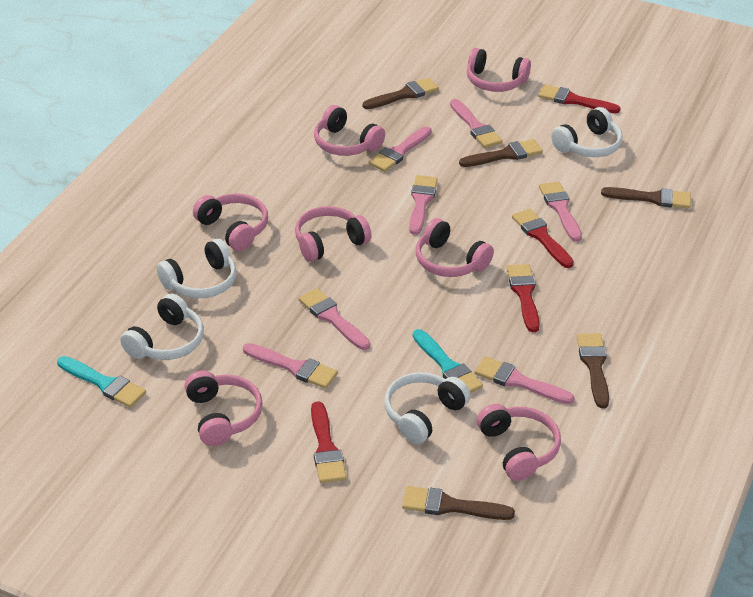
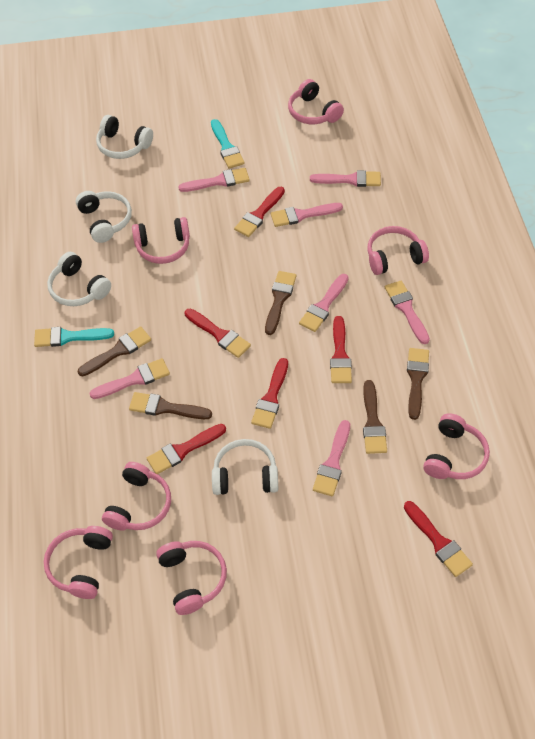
red brush: [311,401,347,483] [507,264,540,332] [512,209,574,268] [538,85,620,113] = 4 -> [147,424,226,474] [185,309,251,358] [234,187,285,237] [251,358,288,429] [330,316,352,383] [404,501,473,577] = 6

